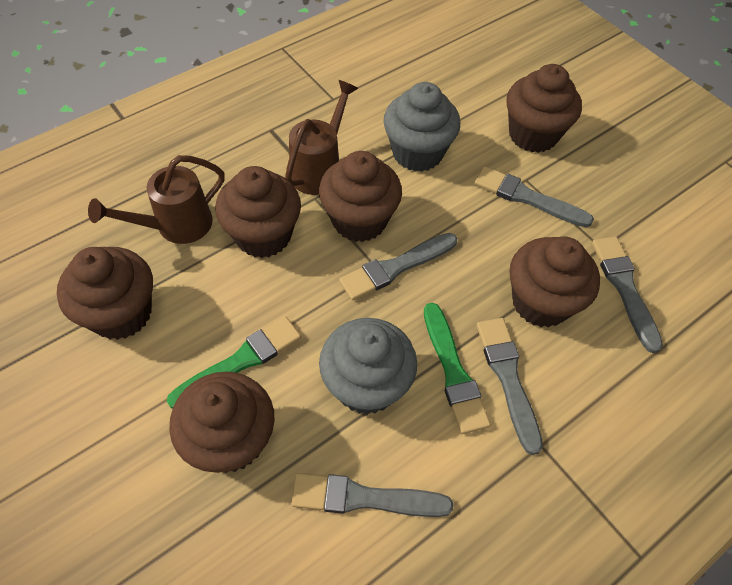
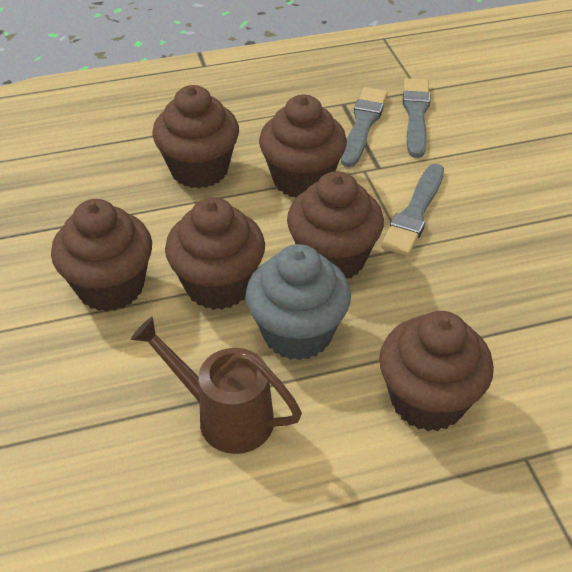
brown watering can: [88,155,225,244] [285,80,358,195] = 2 -> [131,317,302,454] = 1
green brush: [167,316,301,409] [424,303,490,434] = 2 -> none = 0
grey brush: [291,473,453,517] [339,233,457,301] [474,166,594,227] [476,318,543,455] [592,236,663,353] = 5 -> [341,87,388,167] [381,164,444,256] [403,78,430,158] = 3
grey cupcake: [319,318,417,415] [383,82,460,172] = 2 -> [246,244,351,360] = 1

